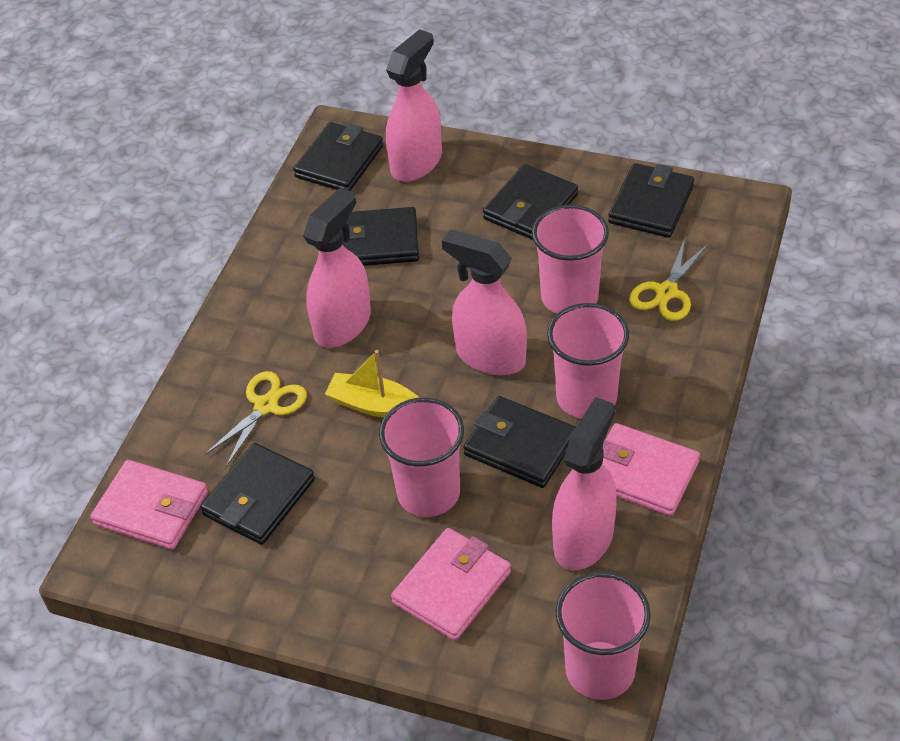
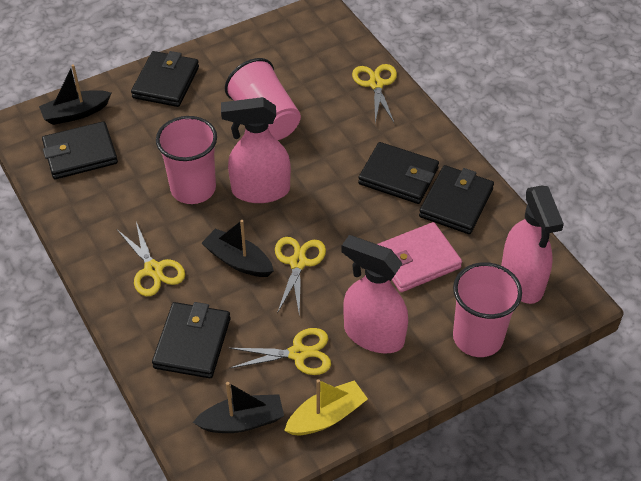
black boat: none = 0 -> [39,64,111,125] [193,382,284,433] [202,220,274,277] = 3
black wallet: [200,443,315,545] [293,122,383,191] [343,207,419,266] [463,396,576,488] [483,164,578,240] [608,163,694,238] = 6 -> [42,121,118,179] [131,51,199,107] [152,302,230,378] [358,142,439,204] [419,165,494,234] = 5
pink cup: [379,398,464,517] [532,205,609,314] [547,303,629,419] [555,572,651,700] = 4 -> [156,116,217,204] [225,58,301,140] [453,262,522,357] = 3
pink spray bottle: [303,187,371,348] [386,29,442,182] [442,229,527,375] [552,397,617,570] = 4 -> [221,97,291,203] [341,235,408,354] [501,185,564,304] = 3
pink wallet: [90,460,208,550] [391,528,511,641] [602,423,700,516] = 3 -> [377,222,462,292] = 1
yellow scissors: [204,371,307,467] [629,238,709,321] = 2 -> [117,222,185,296] [229,328,331,375] [275,237,326,313] [352,64,397,123] = 4

